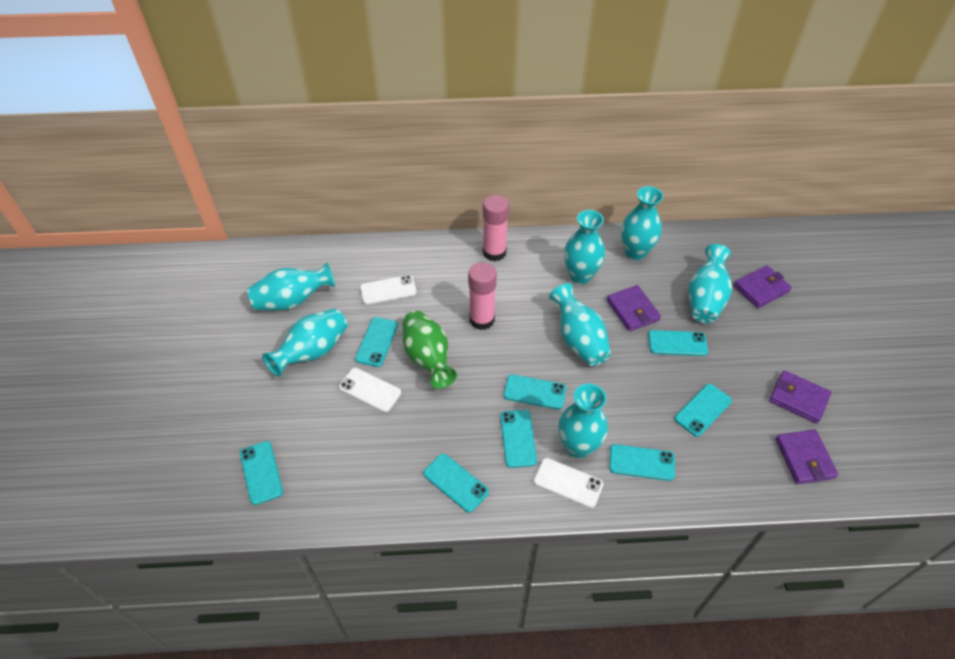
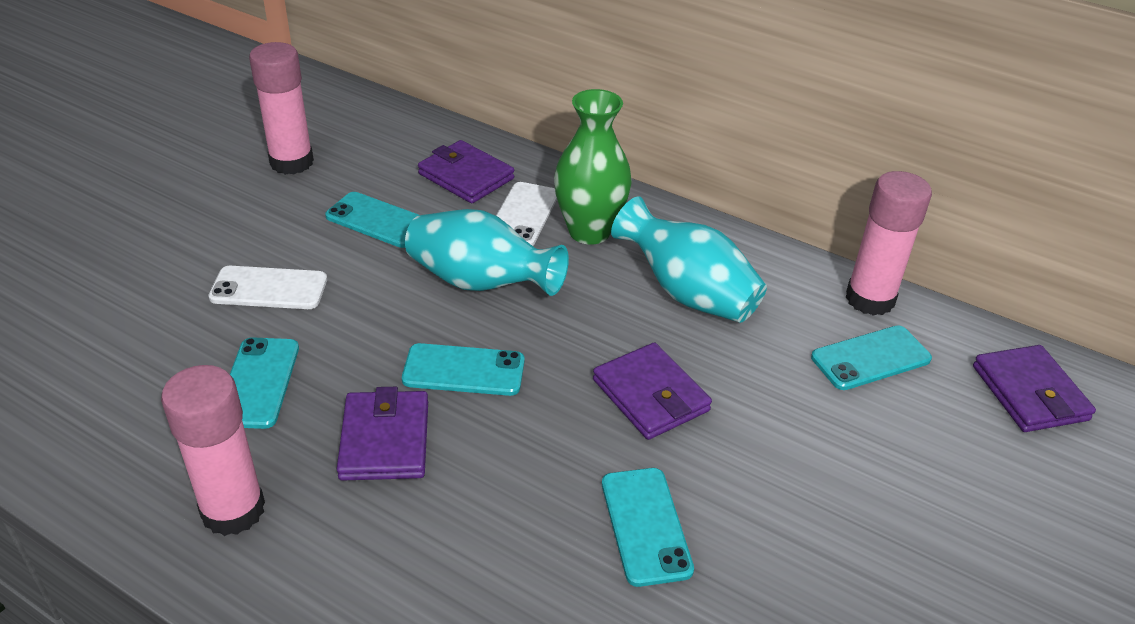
pink glue stick: [468,262,497,330] [483,195,509,261] = 2 -> [161,365,265,536] [249,42,314,175] [845,171,932,316] = 3
turquoise phone: [240,441,283,505] [355,317,398,367] [423,454,489,513] [500,410,537,468] [504,374,566,410] [609,444,675,481] [648,330,708,356] [675,384,732,437] = 8 -> [230,337,299,429] [325,192,419,248] [402,343,525,396] [602,468,694,587] [811,325,932,390] = 5
turquoise vase: [247,263,335,310] [262,309,348,377] [549,283,611,366] [559,384,608,458] [564,210,605,284] [621,186,663,260] [689,244,732,323] = 7 -> [405,209,569,296] [611,196,767,323] = 2
white phone: [339,368,401,412] [360,275,417,305] [534,458,603,508] = 3 -> [208,266,327,309] [496,182,557,246] = 2

